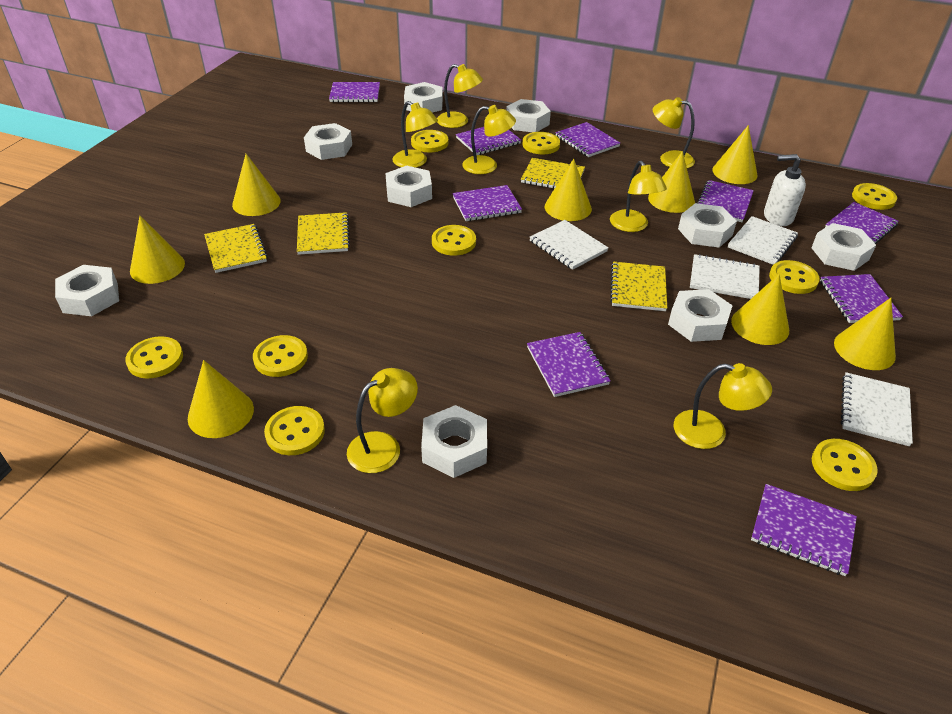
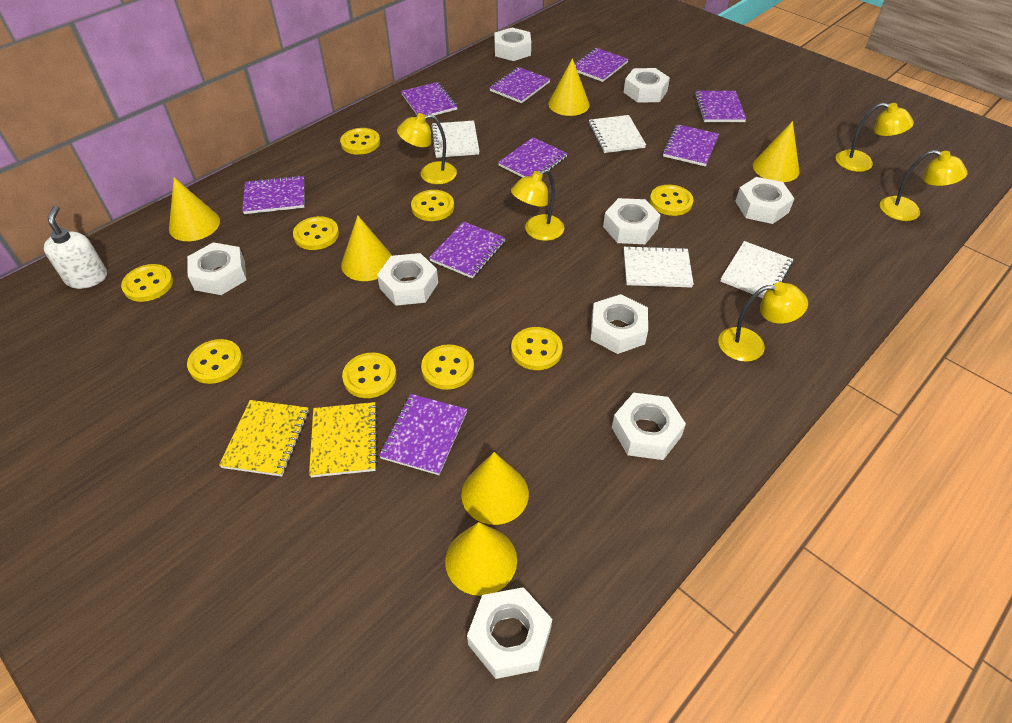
yellow cone: [130,216,185,284] [188,360,254,438] [232,154,281,216] [545,159,592,221] [648,151,695,213] [712,125,758,184] [731,274,789,345] [834,298,896,370] = 8 -> [169,177,220,241] [341,215,392,281] [445,522,517,596] [461,452,529,525] [548,58,590,116] [753,121,800,182] = 6
yellow lamp: [347,368,418,473] [392,101,438,168] [437,64,483,128] [462,105,516,174] [610,161,667,232] [653,97,695,168] [674,363,772,449] = 7 -> [397,113,457,184] [511,169,564,241] [718,282,808,362] [836,103,914,172] [880,150,967,221] = 5
yellow notebook: [204,224,268,273] [297,212,350,255] [521,158,585,189] [610,262,667,311] = 4 -> [219,400,309,476] [309,402,378,477] = 2

